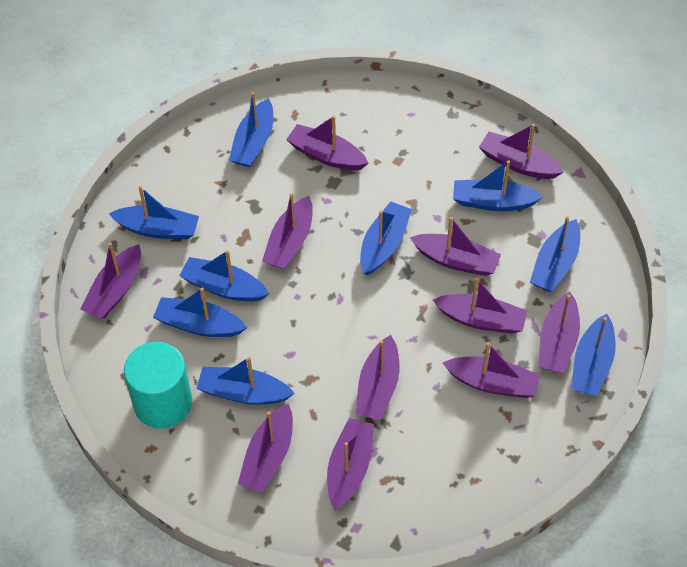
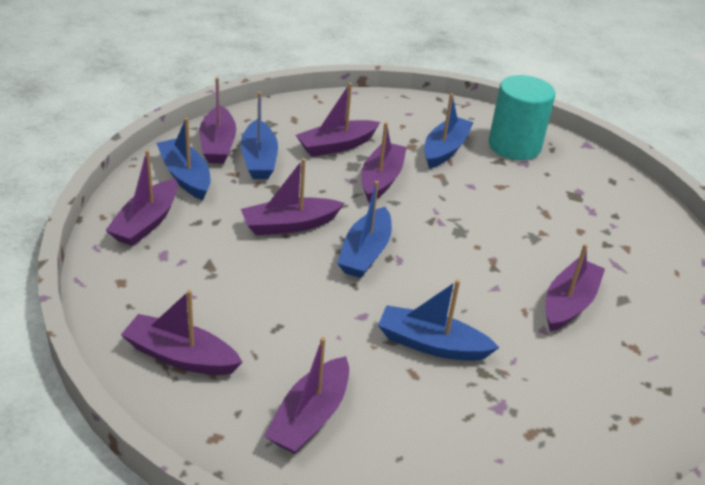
blue boat: [109,186,199,239] [153,288,247,337] [179,250,269,302] [196,357,295,405] [229,92,273,167] [360,202,412,275] [453,160,543,211] [530,216,580,292] [571,314,615,396] = 9 -> [156,117,211,200] [241,92,278,179] [337,181,392,278] [378,280,500,361] [424,94,474,169] = 5
purple boat: [80,242,141,319] [238,404,293,492] [262,193,313,269] [286,116,369,170] [327,418,374,510] [355,335,399,420] [410,217,501,276] [433,278,527,334] [443,343,540,398] [479,124,564,179] [539,292,580,373] = 11 -> [105,150,178,246] [121,290,243,375] [199,77,236,163] [241,158,344,235] [264,337,349,454] [296,83,380,157] [361,122,407,203] [545,244,605,332] = 8

